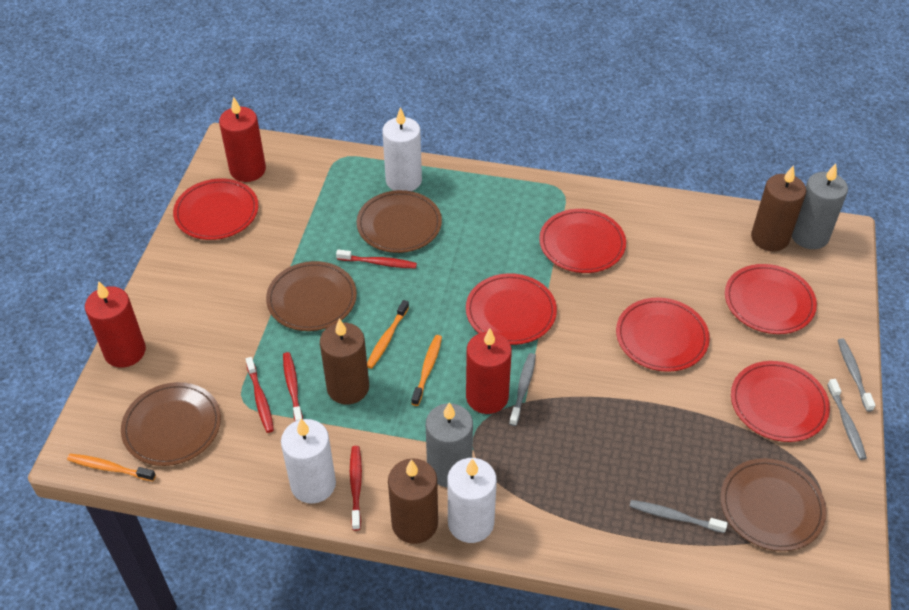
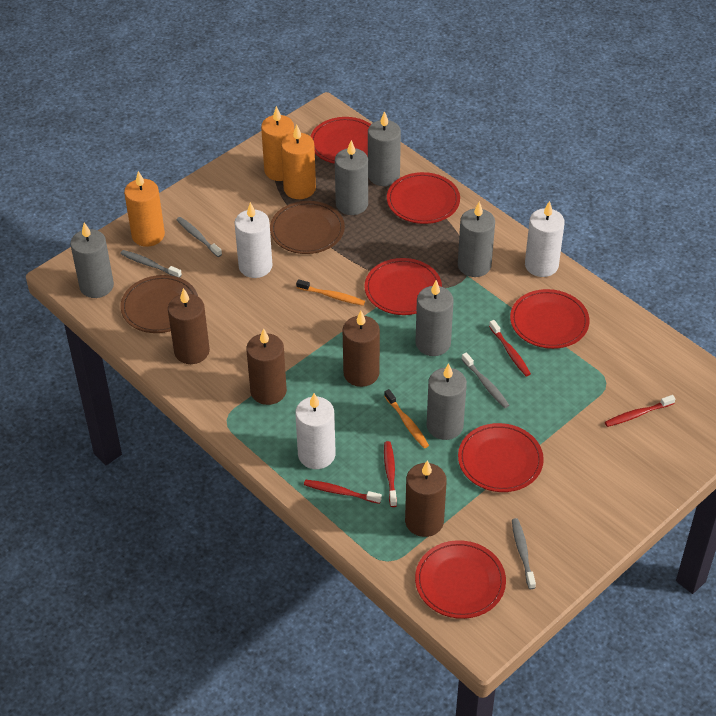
brown candle: [320,318,369,405] [388,458,438,544] [751,165,806,251] = 3 -> [168,288,210,364] [246,328,287,405] [343,311,380,387] [405,460,447,537] = 4
brown plate: [121,382,221,466] [266,261,357,331] [356,190,442,253] [720,458,827,551] = 4 -> [120,275,198,333] [270,201,345,254] = 2
grey candle: [426,402,473,487] [792,164,848,249] = 2 -> [70,222,114,298] [335,140,368,215] [368,111,401,186] [415,280,454,356] [426,363,467,440] [458,201,495,277] = 6
orange candle: none = 0 -> [124,171,165,247] [261,106,294,181] [281,125,316,199] = 3
orange toothbrush: [67,454,156,481] [367,300,409,369] [411,335,442,406] = 3 -> [296,279,365,306] [384,389,429,448] = 2
red candle: [85,281,146,368] [219,97,266,182] [466,328,512,414] = 3 -> none = 0

